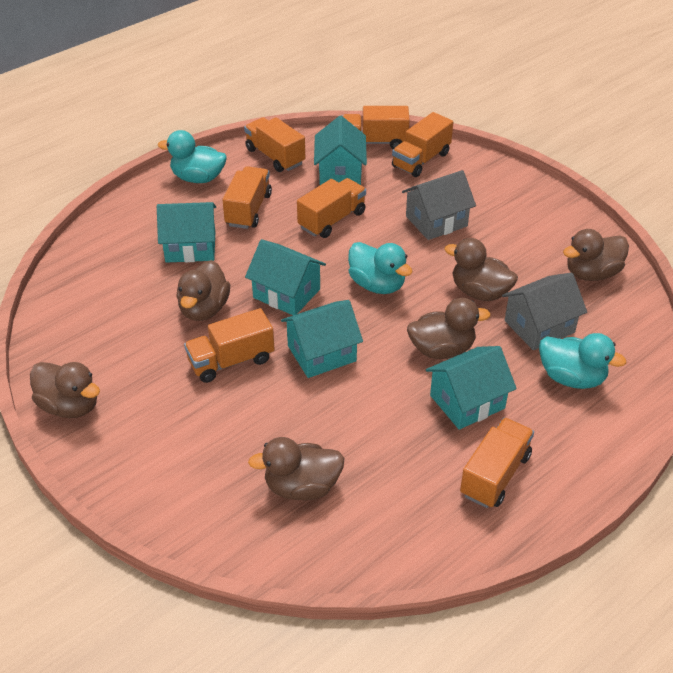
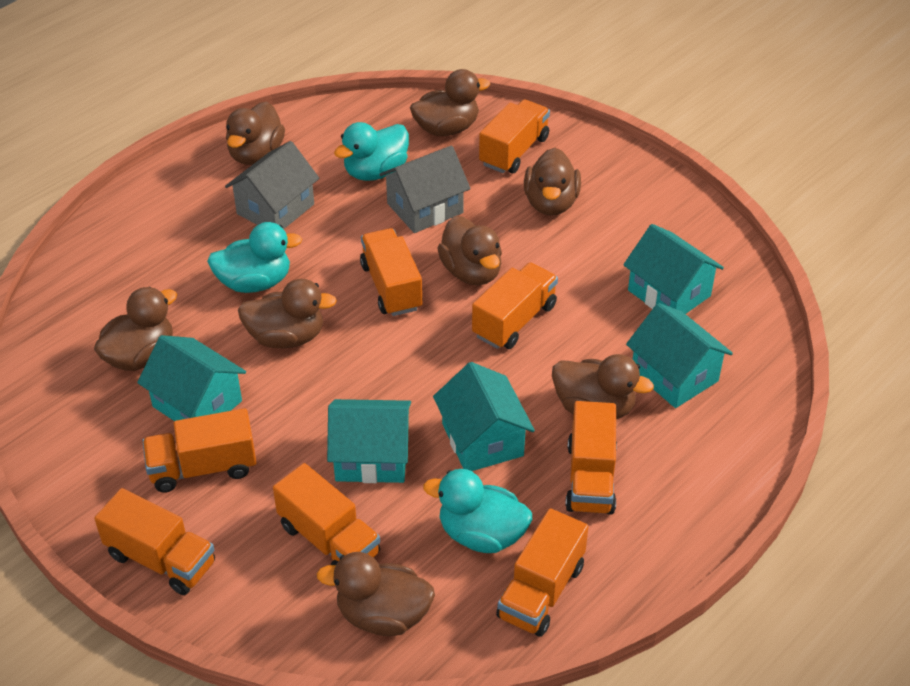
brown duck: [30,362,100,418] [176,260,230,321] [248,437,345,500] [407,298,491,359] [444,238,518,301] [563,229,629,281] = 6 -> [94,287,177,371] [226,101,285,165] [238,279,337,348] [317,552,435,636] [410,69,490,136] [437,216,502,285] [524,148,581,215] [552,354,654,419] = 8
orange truck: [184,308,275,383] [222,166,272,229] [244,117,305,172] [297,178,366,238] [342,106,410,149] [392,112,453,177] [460,418,534,508] = 7 -> [94,488,215,595] [142,408,257,493] [273,463,380,566] [360,228,423,316] [472,262,558,349] [479,100,550,173] [496,508,589,637] [565,401,617,515] = 8

